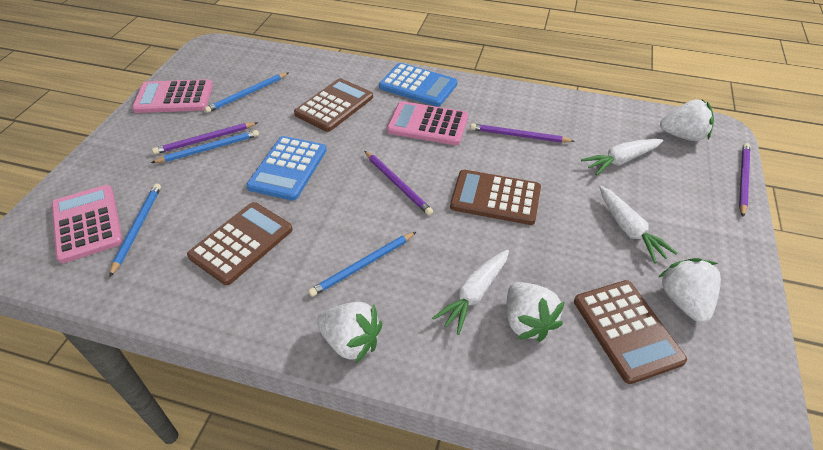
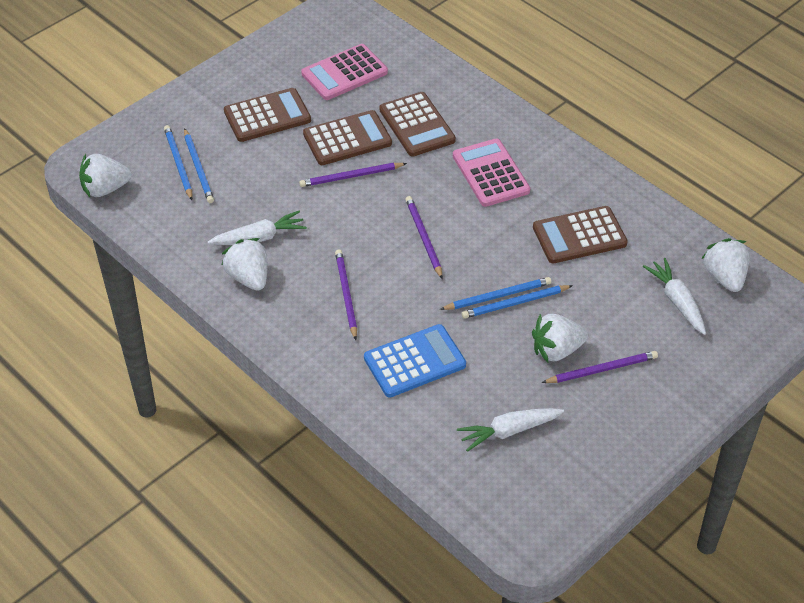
blue calculator: [246,136,327,201] [379,63,457,107] = 2 -> [364,324,466,397] = 1
pink calculator: [52,185,123,263] [132,79,213,113] [387,101,468,145] = 3 -> [301,44,388,100] [453,138,530,207] = 2

